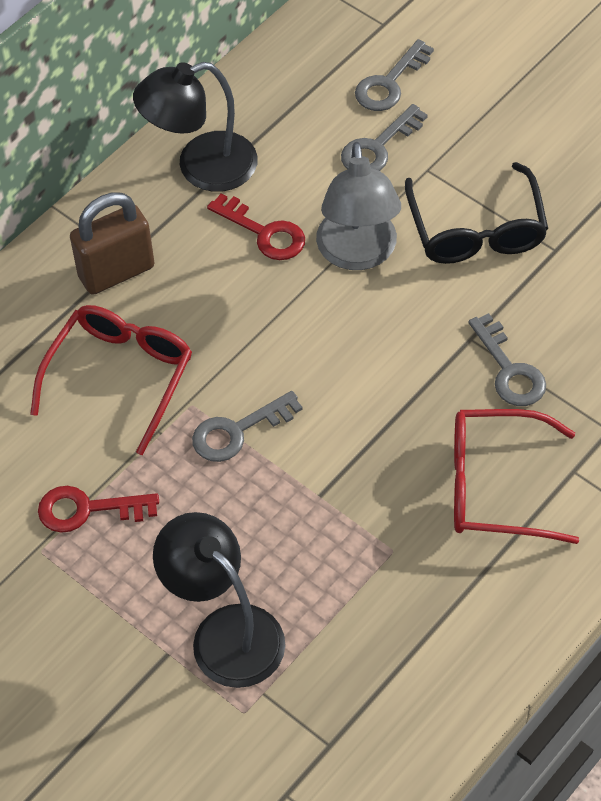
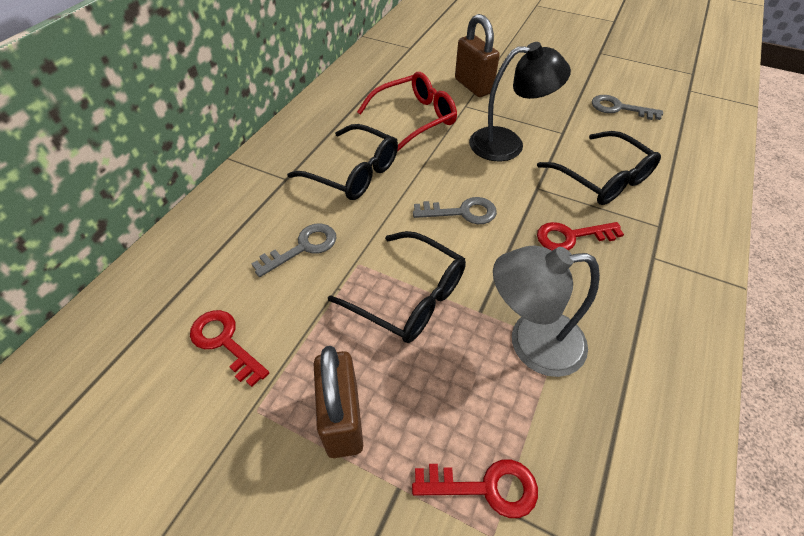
black glasses: [405,162,548,264] = 1 -> [287,124,398,200] [328,231,466,343] [537,131,661,205] = 3
black lamp: [133,62,258,192] [153,512,285,688] = 2 -> [469,42,571,161] = 1
brown padlock: [70,192,155,295] = 1 -> [314,346,363,458] [455,14,500,97] = 2
grey key: [192,391,303,462] [341,104,428,171] [355,39,434,111] [468,313,546,406] = 4 -> [252,224,337,277] [413,197,497,224] [592,95,663,120] = 3
red glasses: [30,305,192,455] [454,409,579,544] = 2 -> [357,72,457,152] = 1
red key: [38,486,159,533] [207,194,305,260] = 2 -> [190,310,269,387] [412,459,538,518] [537,222,624,251] = 3

